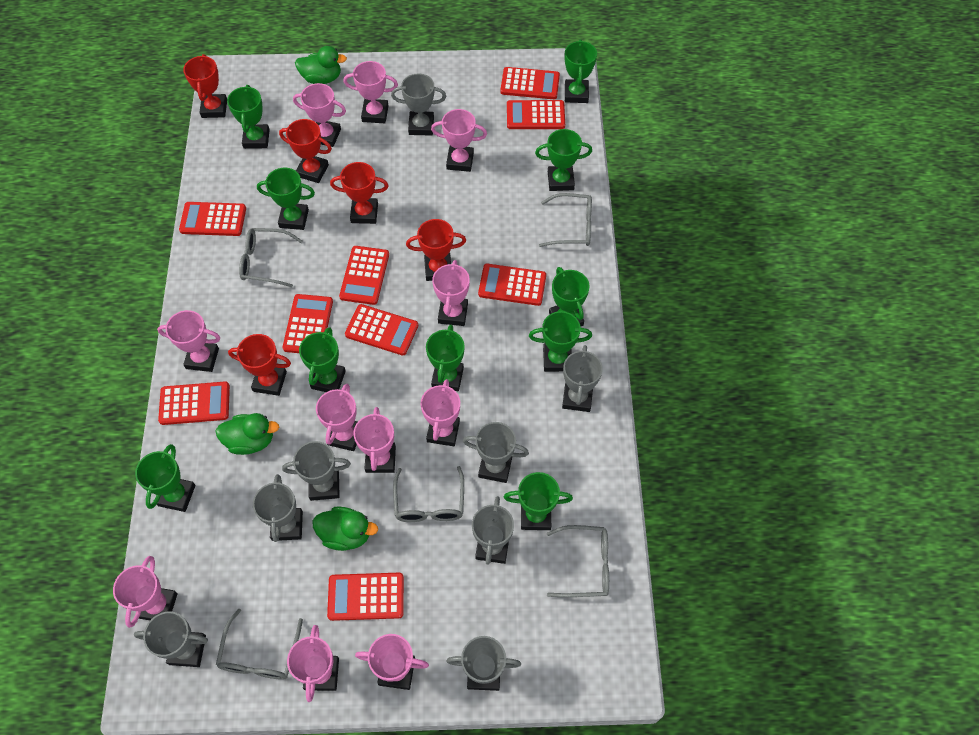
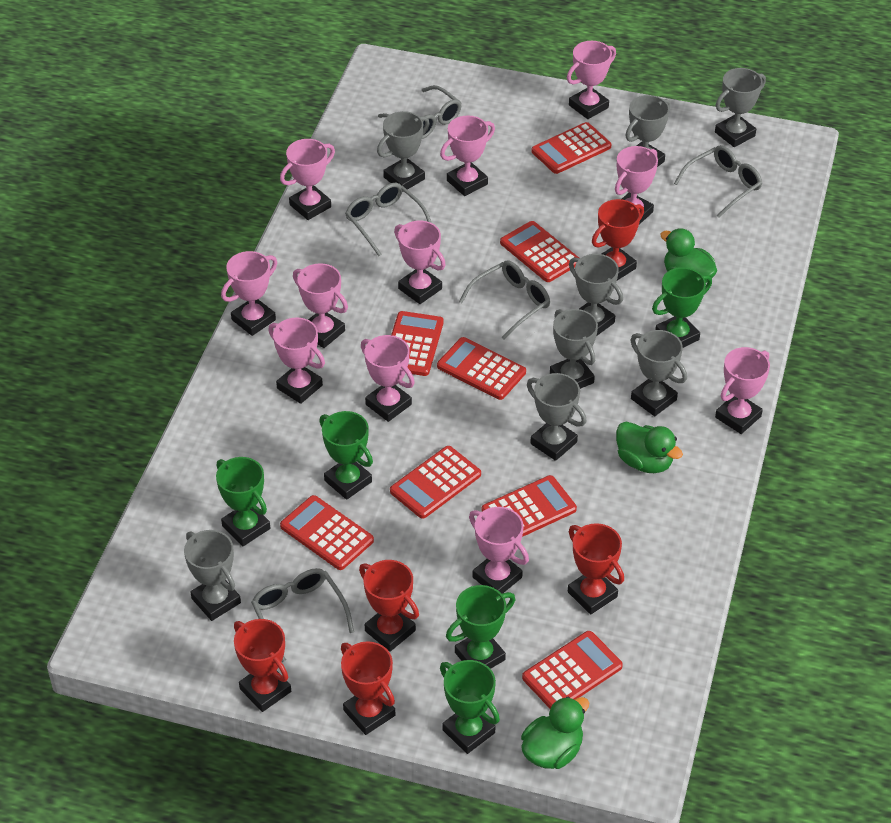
green trophy: [135,444,195,512] [227,85,270,149] [257,168,315,230] [299,327,346,392] [426,325,465,391] [504,472,573,530] [529,311,592,372] [535,129,592,191] [549,267,590,327] [564,39,597,103] = 10 -> [216,457,270,546] [319,411,373,500] [440,660,500,754] [446,585,515,669] [652,267,712,348] = 5
red calculator: [158,381,230,425] [179,202,246,236] [283,294,333,353] [327,573,404,621] [339,246,389,305] [345,304,418,355] [478,264,546,306] [500,67,560,99] [507,100,565,129] = 9 -> [280,495,374,570] [390,446,481,519] [391,311,444,376] [437,337,526,400] [482,475,577,537] [500,221,579,282] [522,631,623,709] [532,122,611,174] = 8

